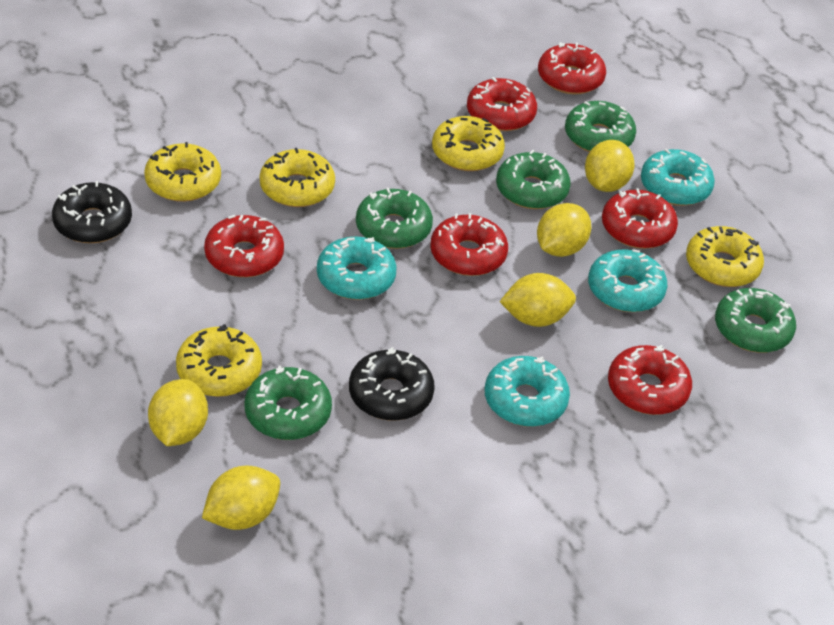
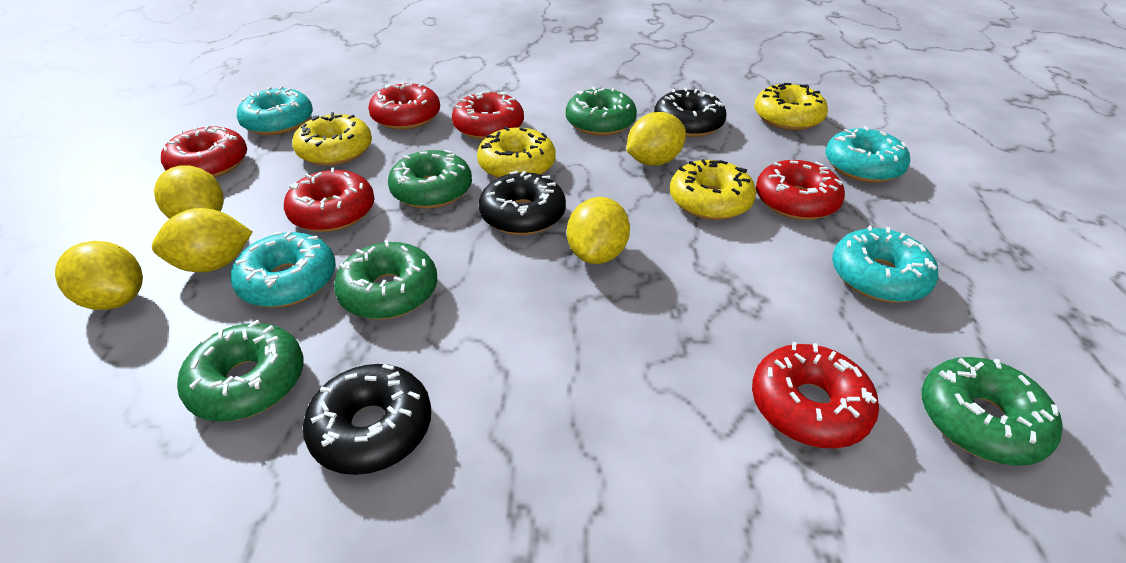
black donut: [52,181,132,243] [349,347,435,421] = 2 -> [303,364,431,475] [479,171,566,235] [654,87,726,137] = 3
yellow donut: [144,142,221,202] [176,324,262,397] [260,148,335,207] [432,116,505,171] [686,226,764,287] = 5 -> [292,112,372,166] [477,126,556,178] [670,159,756,220] [754,83,828,130] = 4

